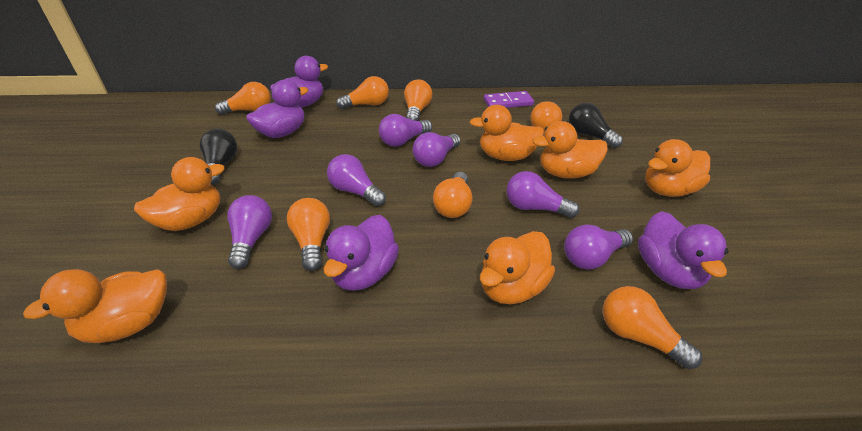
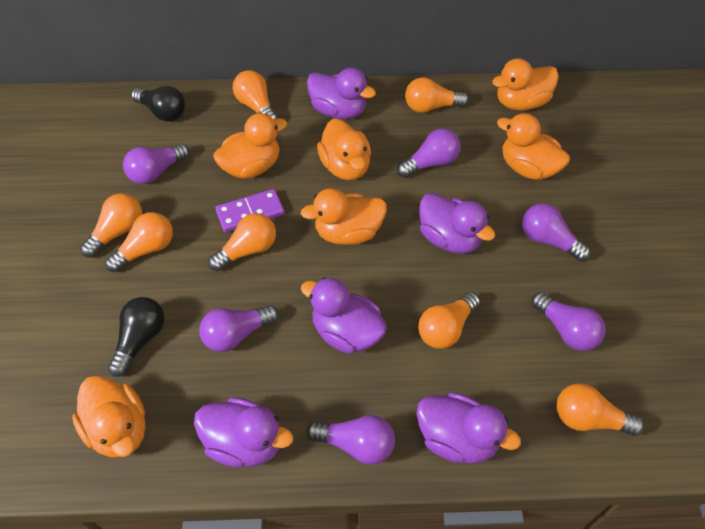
purple duck: [246,80,308,138] [270,56,328,108] [323,215,399,291] [638,211,728,289] = 4 -> [194,397,293,468] [301,277,387,354] [307,68,376,119] [416,392,521,464] [419,193,495,254] = 5

